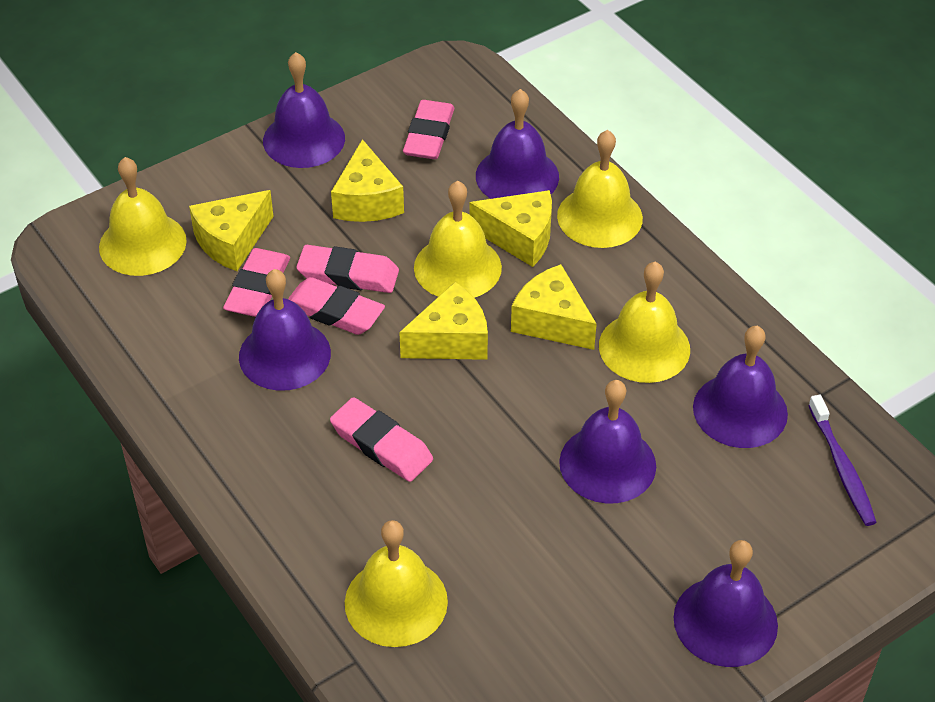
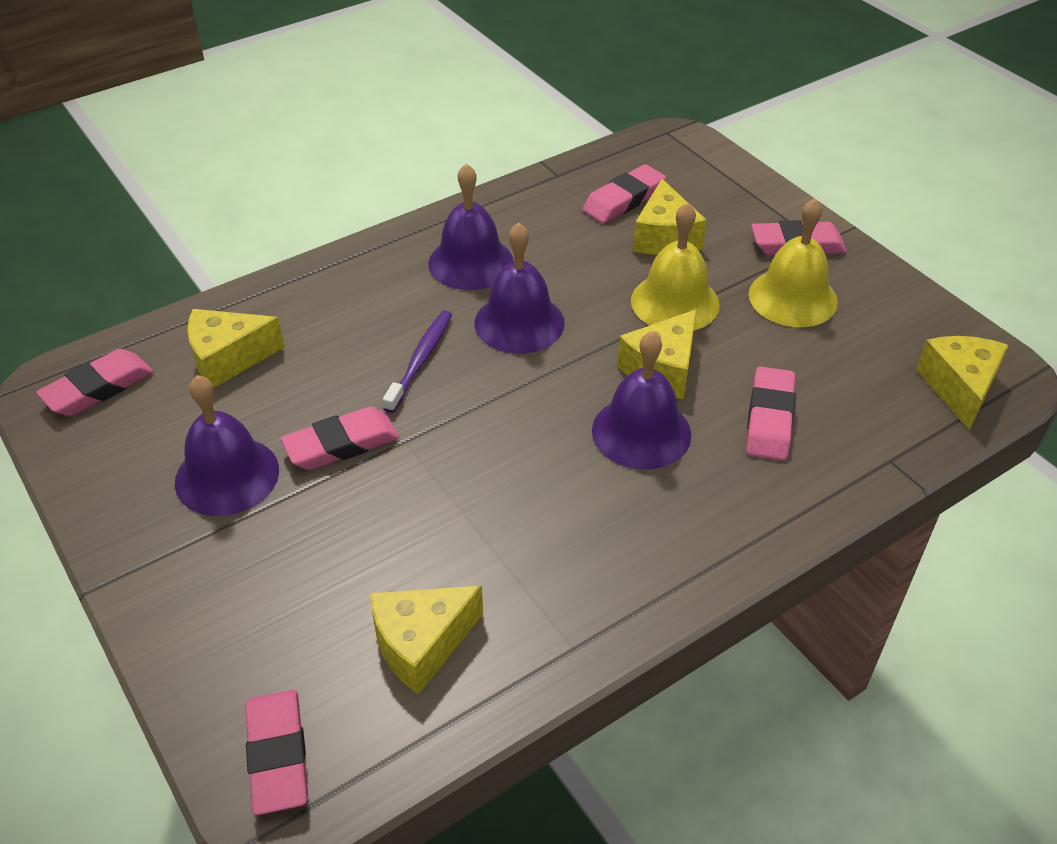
pink eraser: [223,248,290,317] [288,277,385,335] [296,245,399,293] [330,397,433,482] [403,100,454,159] = 5 -> [36,349,153,416] [245,690,308,815] [281,406,399,470] [582,164,666,223] [746,366,796,461] [751,220,847,255] = 6
purple bell: [239,269,331,391] [263,52,345,168] [476,89,559,199] [559,380,656,504] [674,540,778,667] [693,326,788,448] = 6 -> [175,375,279,516] [428,163,513,290] [475,223,565,354] [592,331,691,470] = 4
yellow bell: [99,157,187,276] [345,520,448,647] [414,181,502,298] [557,130,643,248] [599,262,690,383] = 5 -> [631,202,720,330] [749,198,838,327] = 2

